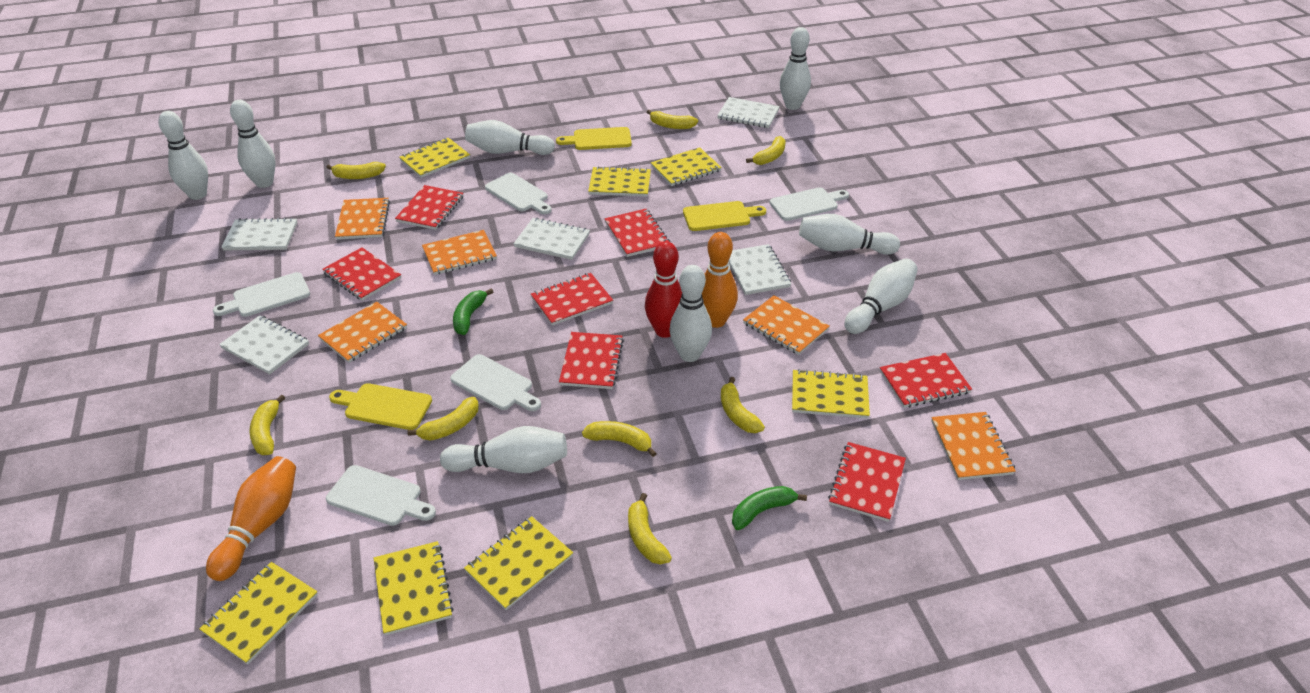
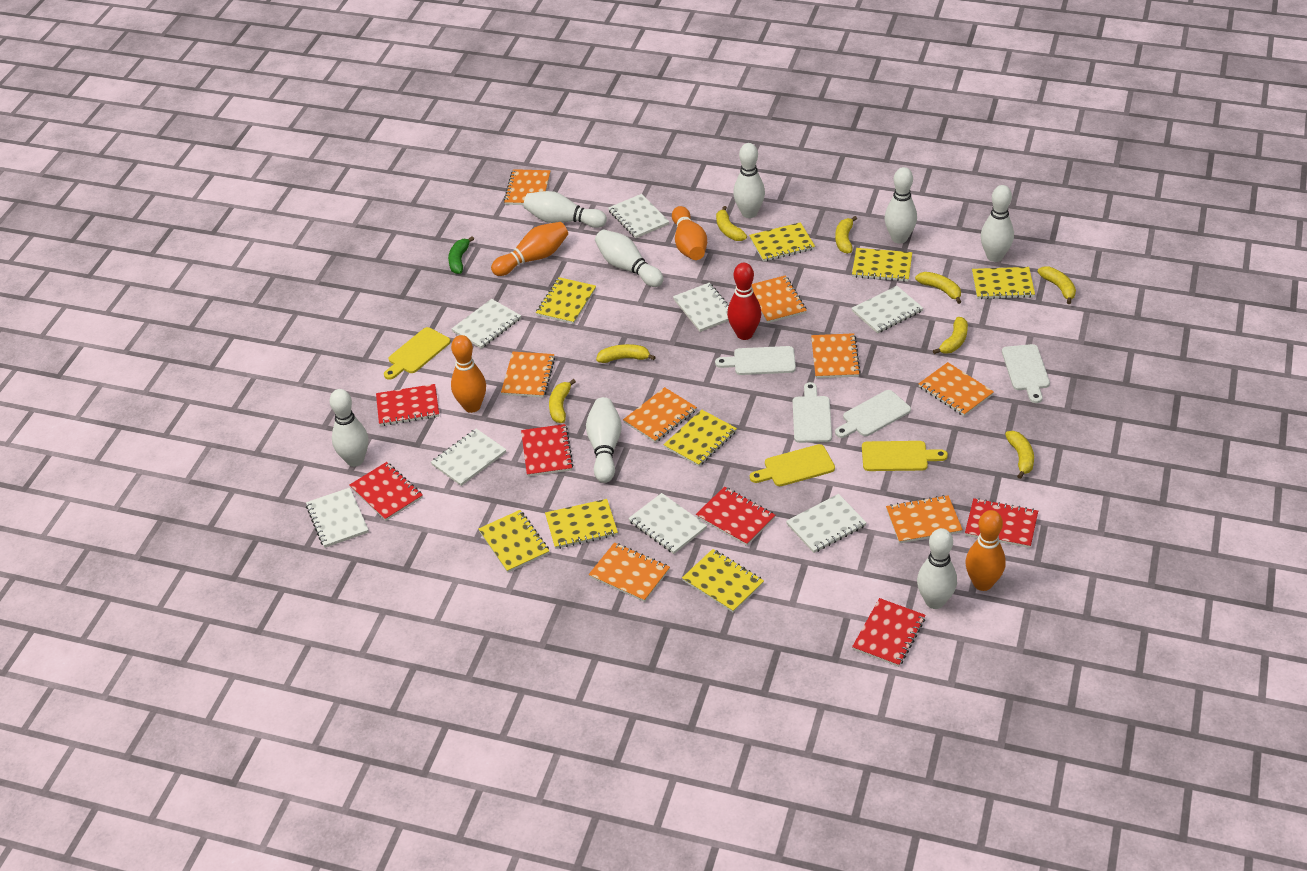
green banana: [453,288,494,335] [732,486,807,530] = 2 -> [448,236,474,274] = 1
orange bowling pin: [206,456,296,581] [702,232,738,328] = 2 -> [451,335,486,413] [491,222,568,276] [672,206,707,260] [965,510,1006,591] = 4
orange notebook: [318,302,407,363] [335,198,390,240] [422,230,497,275] [743,295,830,355] [931,412,1016,480] = 5 -> [501,352,555,398] [504,169,550,205] [589,542,670,602] [623,387,697,443] [752,275,807,323] [811,333,861,378] [886,495,963,543] [918,362,994,416] = 8
red notebook: [322,247,401,301] [395,185,463,230] [531,273,613,326] [559,332,624,389] [605,209,670,257] [828,442,906,522] [880,353,972,408] = 7 -> [350,462,423,521] [376,384,439,426] [521,424,573,477] [696,487,775,546] [852,598,926,667] [965,498,1038,548] = 6
white cutting board: [213,272,310,317] [326,465,436,526] [450,354,541,411] [485,173,552,214] [770,187,849,221] = 5 -> [715,346,796,375] [793,382,832,443] [835,390,911,438] [1002,344,1050,403] = 4
white notebook: [219,315,309,374] [221,218,298,250] [513,218,590,260] [717,97,780,128] [729,244,791,295] = 5 -> [306,487,369,548] [431,429,506,486] [452,299,521,349] [608,194,669,238] [628,493,707,554] [673,283,729,332] [786,494,867,553] [852,286,923,334] = 8
yellow notebook: [199,562,318,665] [374,541,454,636] [399,138,470,178] [464,516,573,610] [588,166,651,197] [651,147,722,186] [792,369,870,419] = 7 -> [478,510,549,573] [536,277,596,324] [545,499,618,549] [663,410,737,467] [682,549,764,613] [749,222,815,262] [852,248,912,282] [972,267,1035,299] = 8

